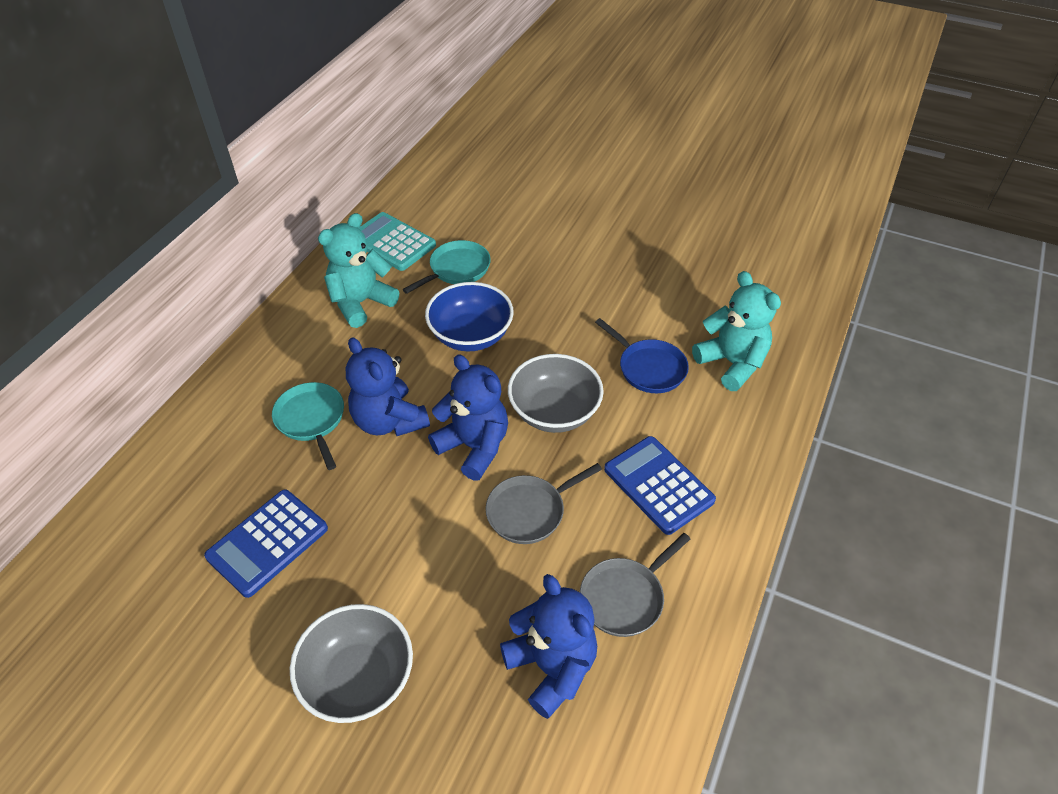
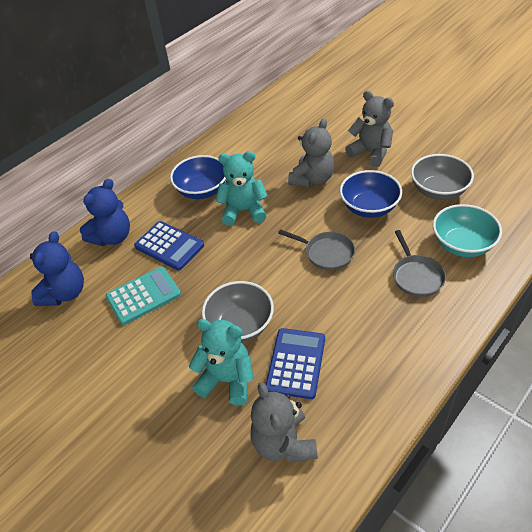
blue bowl: [425,282,514,351] = 1 -> [170,155,226,199] [340,170,402,218] = 2
blue pan: [595,318,689,393] = 1 -> none = 0
blue teddy bear: [346,337,430,436] [428,355,508,481] [500,574,597,719] = 3 -> [30,231,84,306] [80,179,130,246] = 2
grey teddy bear: none = 0 -> [250,382,318,463] [288,119,334,187] [345,91,394,167] = 3
turquoise bowl: none = 0 -> [433,204,502,257] = 1
turquoise pan: [272,382,344,470] [403,240,491,294] = 2 -> none = 0

